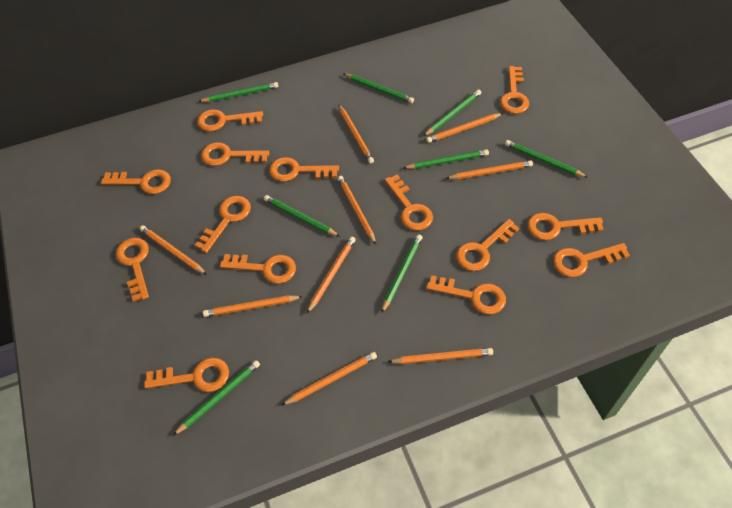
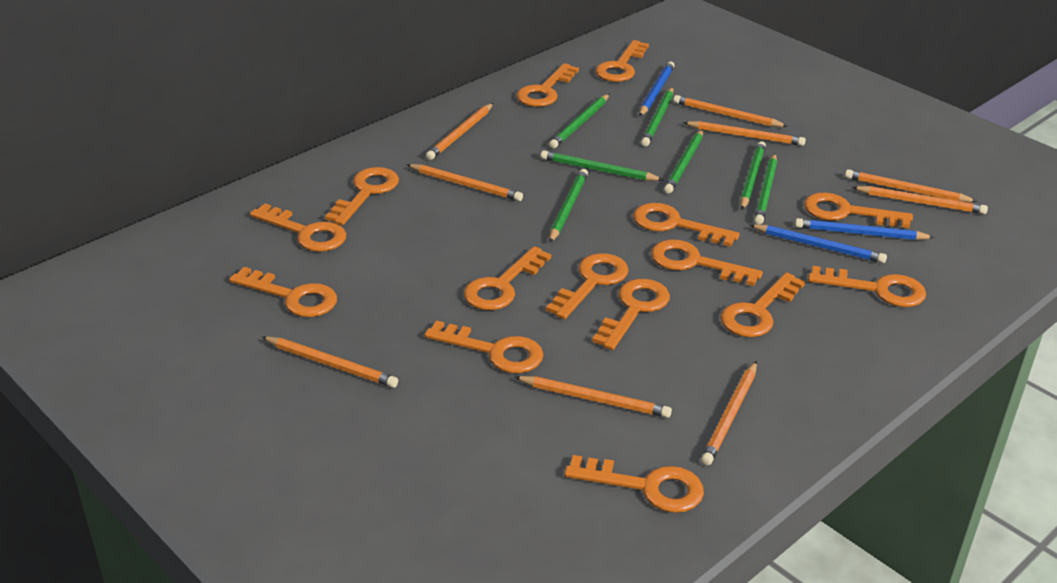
blue pencil: none = 0 -> [639,62,675,117] [750,224,887,263] [795,218,935,240] = 3
green pencil: [173,360,260,436] [198,82,278,102] [264,195,340,237] [343,73,414,103] [381,234,422,313] [404,149,489,169] [424,89,481,136] [505,140,588,178] = 8 -> [541,150,664,181] [549,94,609,149] [549,169,588,243] [641,87,673,146] [664,129,703,193] [740,141,766,210] [754,154,777,225] = 7
orange key: [101,170,171,194] [116,238,149,302] [144,358,229,392] [195,196,251,253] [197,109,263,132] [201,142,270,166] [220,254,296,284] [269,157,339,182] [385,174,433,231] [426,275,506,315] [456,219,519,271] [500,66,529,114] [527,213,604,240] [553,243,630,277] = 14 -> [229,267,337,317] [250,203,346,252] [325,167,399,225] [425,320,544,373] [464,246,551,310] [517,63,579,107] [546,253,629,319] [564,455,704,513] [592,279,670,350] [596,40,649,82] [633,203,740,247] [651,239,763,286] [720,272,805,337] [804,192,913,228] [808,266,926,307] = 15

